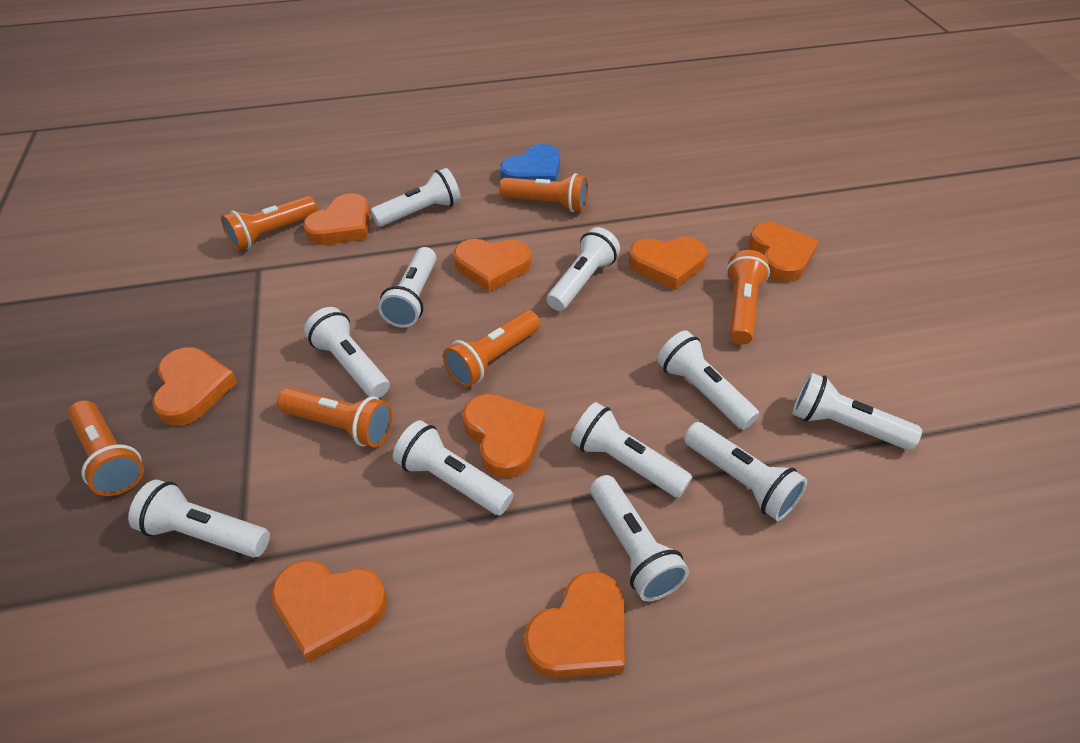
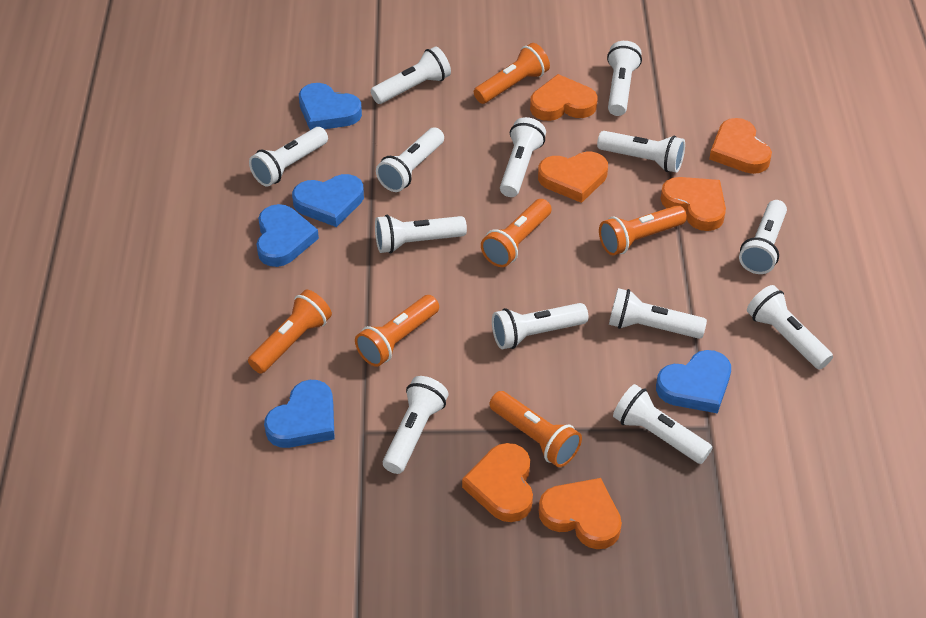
blue heart: [500,144,560,181] = 1 -> [256,204,319,267] [264,380,335,448] [292,174,364,227] [299,83,362,130] [656,350,731,414] = 5
orange heart: [152,347,237,426] [271,560,387,663] [303,193,371,245] [454,239,531,292] [462,394,545,478] [524,571,625,678] [629,236,707,290] [748,222,819,282] = 8 -> [462,443,533,522] [530,74,597,121] [538,151,608,203] [539,478,622,549] [660,177,726,231] [709,118,772,174] = 6
white flashlight: [128,480,270,558] [304,307,390,398] [370,168,461,227] [378,247,436,328] [393,420,513,515] [547,227,620,311] [571,402,692,498] [590,475,689,602] [657,331,759,430] [684,422,807,521] [793,372,922,450] = 11 -> [249,127,328,187] [371,46,451,104] [375,215,467,253] [376,127,444,192] [383,376,449,474] [492,303,588,349] [500,117,546,197] [597,131,685,173] [607,41,642,116] [609,288,707,339] [613,384,713,464] [739,200,787,274] [747,285,833,370] = 13

